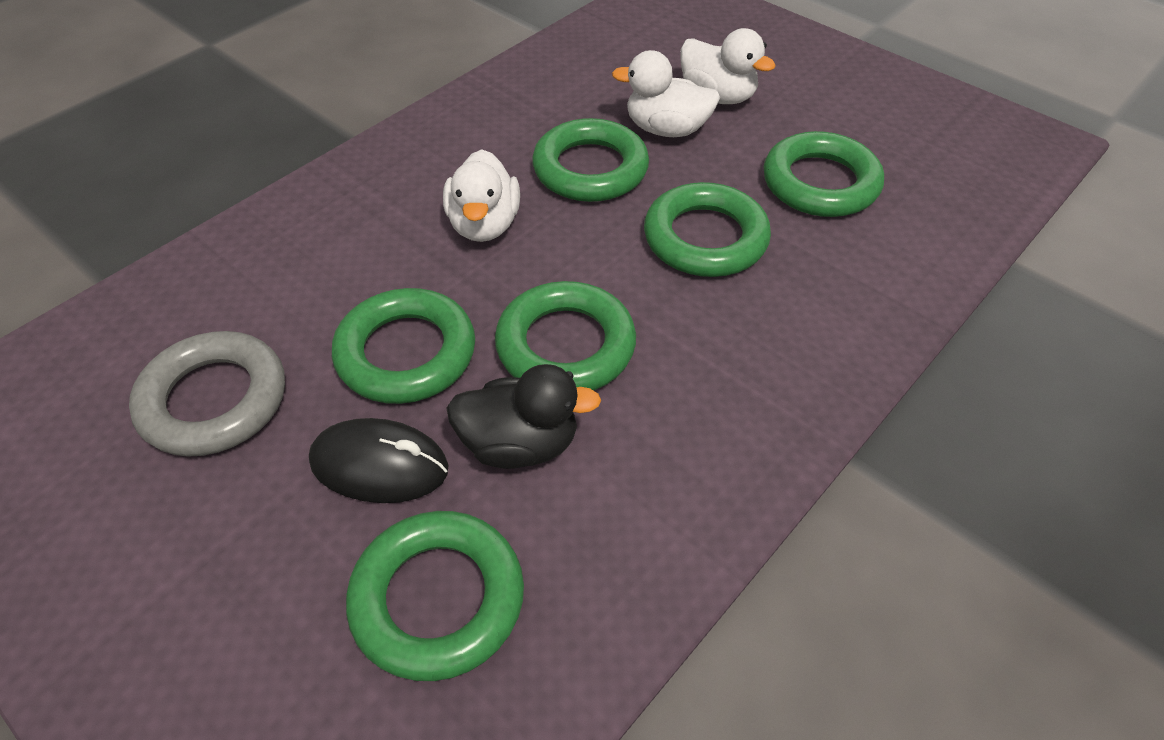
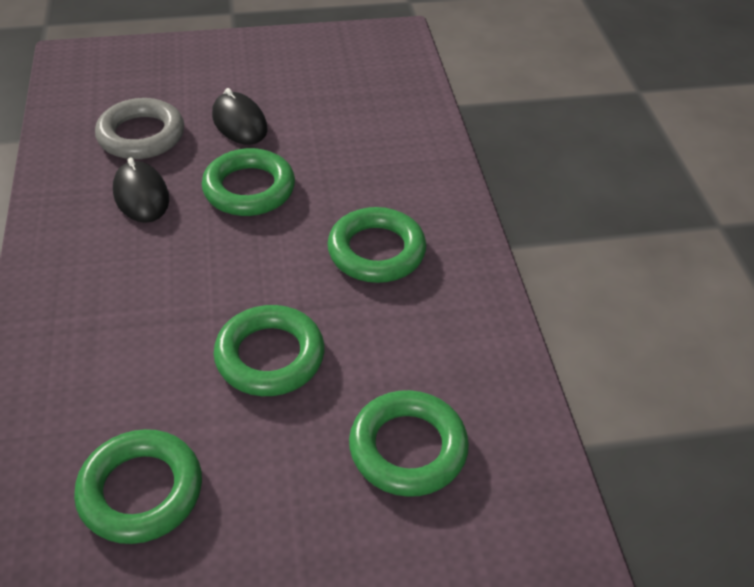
black duck: [446,364,601,469] = 1 -> none = 0
black mouse: [309,418,448,503] = 1 -> [113,157,169,223] [212,88,268,145] = 2
green ring: [332,288,475,404] [346,511,524,681] [495,281,636,391] [532,118,649,202] [644,182,771,277] [763,131,884,217] = 6 -> [74,429,202,544] [202,148,295,216] [214,305,324,396] [327,207,426,283] [349,390,469,497] = 5
white duck: [443,150,520,242] [612,50,720,137] [680,28,776,104] = 3 -> none = 0

